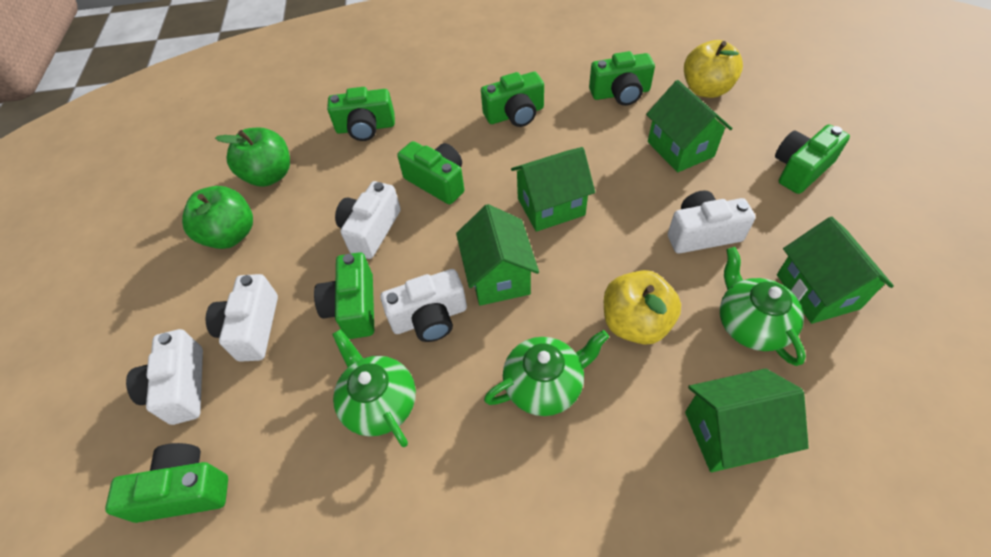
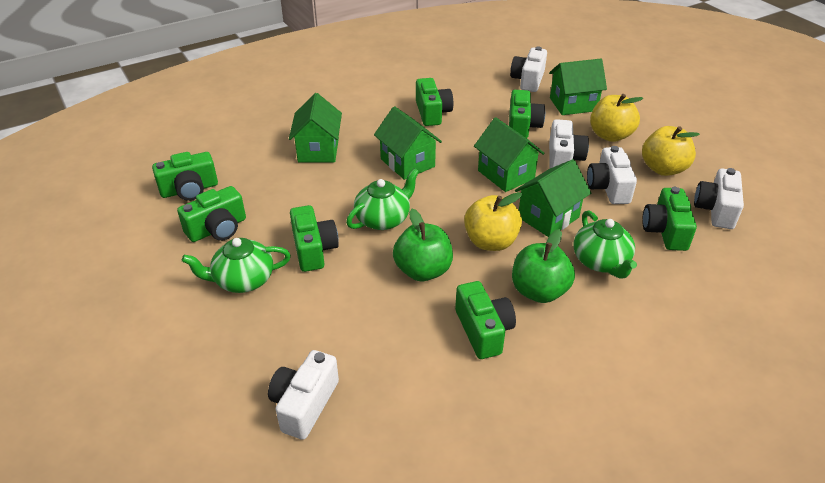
yellow apple: [604,270,681,345] [684,40,743,98] = 2 -> [464,192,522,251] [590,94,643,142] [642,126,700,176] = 3

